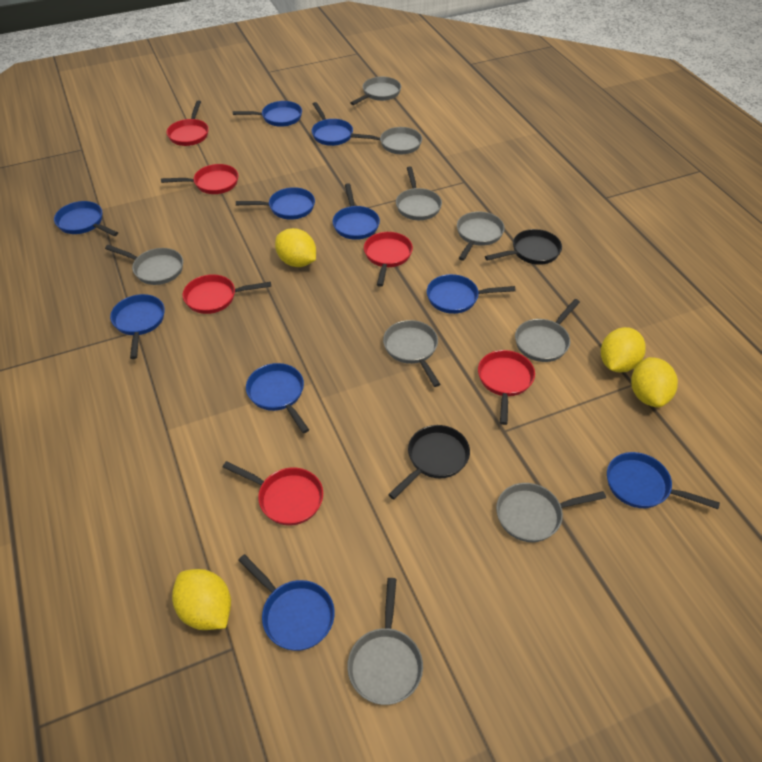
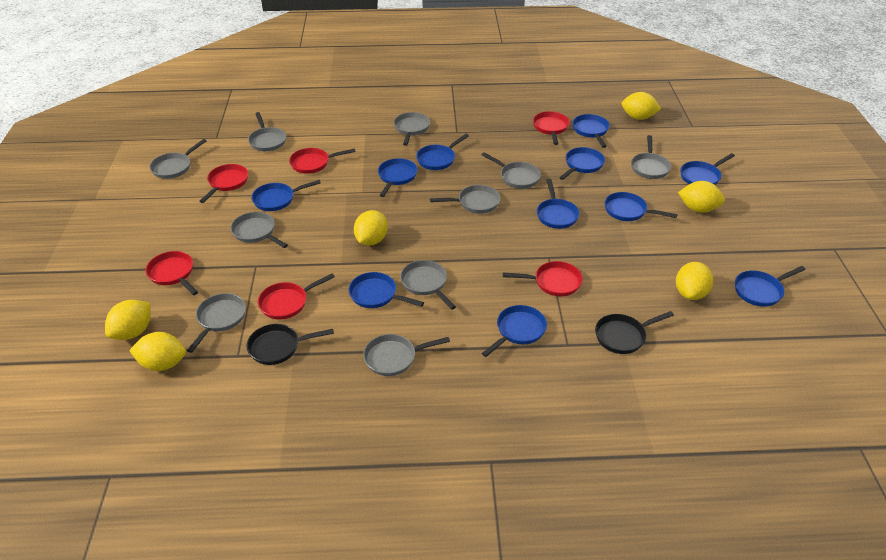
blue pan: [54,201,118,236] [110,294,165,359] [233,101,302,127] [236,187,315,220] [238,554,335,651] [246,363,309,433] [312,102,353,146] [333,183,380,240] [427,274,516,314] [607,452,720,509] = 10 -> [251,180,321,211] [348,272,424,308] [378,158,418,197] [416,134,469,170] [482,305,547,357] [537,179,579,229] [559,147,605,180] [572,114,610,148] [604,192,678,221] [680,153,735,185] [735,266,806,307] = 11
grey pan: [105,245,183,285] [347,578,423,705] [350,77,401,105] [351,127,422,154] [383,320,440,387] [396,167,442,220] [457,212,505,261] [496,483,606,542] [515,299,580,362] = 9 -> [149,139,206,179] [187,293,246,353] [230,212,288,248] [248,112,286,151] [363,334,450,376] [394,112,430,146] [400,260,456,310] [430,185,500,213] [482,152,541,189] [631,135,671,179] = 10
yellow lemon: [172,569,231,630] [275,228,316,267] [601,327,646,373] [631,357,678,407] = 4 -> [105,300,150,340] [129,332,186,371] [354,210,388,246] [622,92,661,120] [676,262,713,300] [678,181,725,213] = 6

